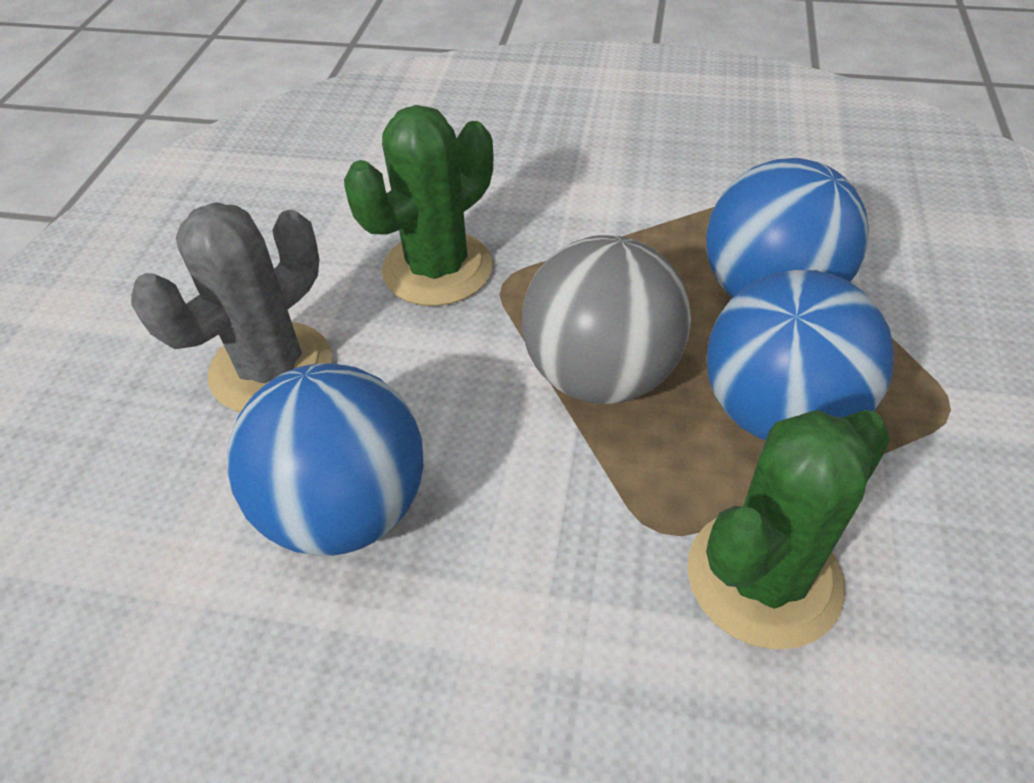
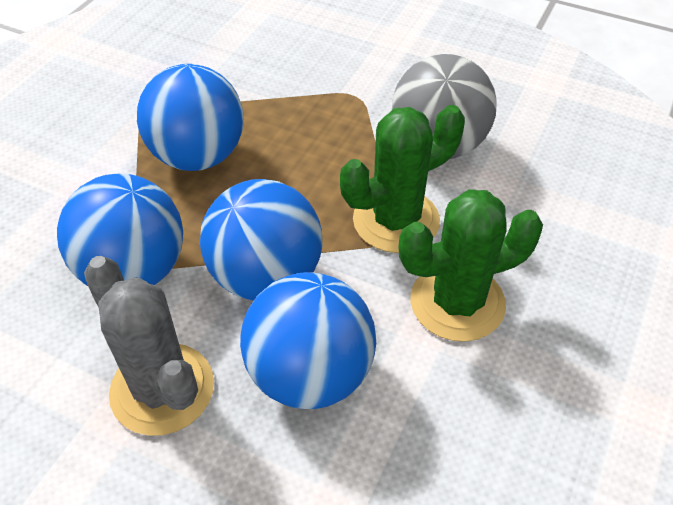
blue ball: [227,363,423,556] [706,158,869,298] [707,270,894,440] = 3 -> [57,174,183,286] [137,64,244,171] [200,179,322,301] [240,272,376,409] = 4

